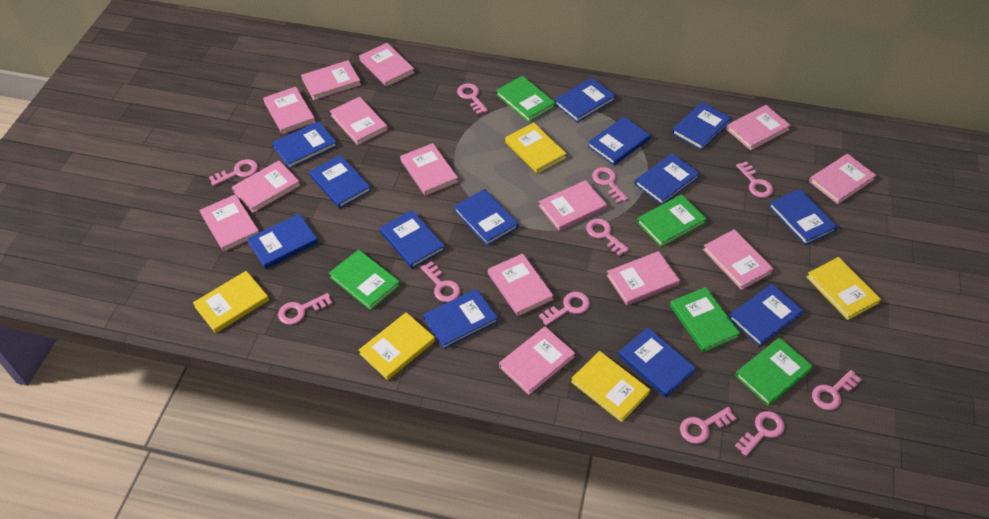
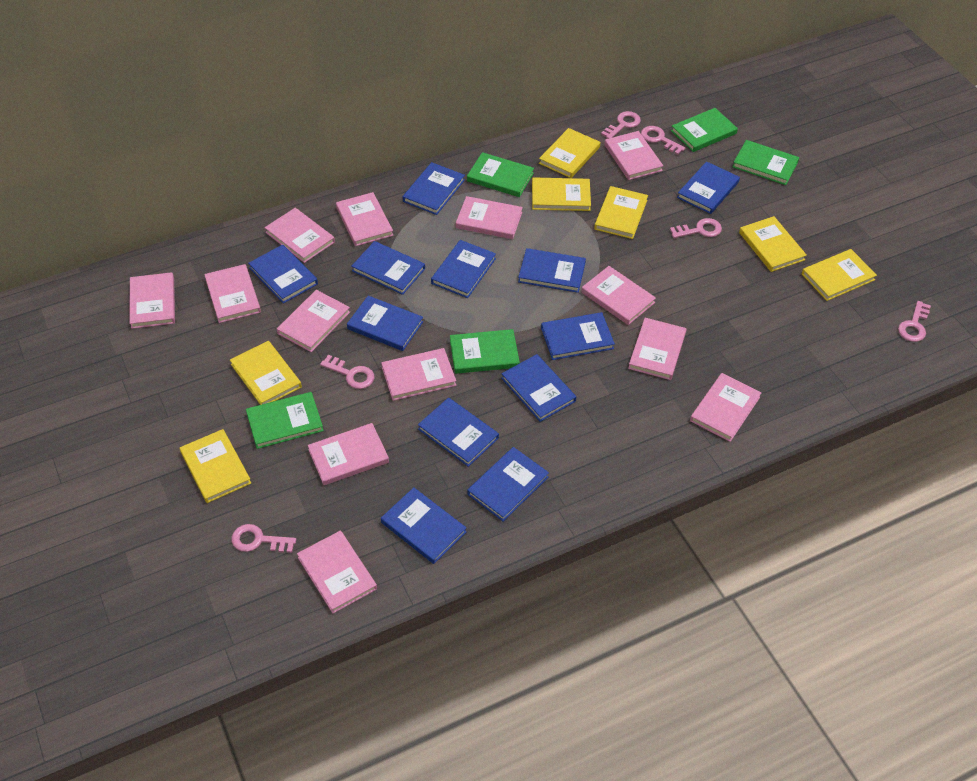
blue book: [247,214,318,269] [272,121,337,169] [309,155,371,209] [380,210,445,269] [423,289,498,349] [454,189,519,246] [554,78,616,123] [587,117,651,166] [618,328,696,397] [634,153,700,205] [672,102,732,150] [729,284,804,346] [769,189,838,245] = 13 -> [248,245,318,304] [347,296,423,351] [351,241,425,295] [381,487,466,564] [403,162,465,215] [418,397,499,467] [431,240,496,298] [467,447,549,522] [501,354,576,422] [518,248,586,293] [541,312,615,360] [677,161,740,214] = 12
pink book: [200,194,259,252] [232,161,301,213] [263,87,316,134] [301,60,361,100] [330,97,388,145] [359,43,415,87] [400,143,458,196] [488,253,554,316] [499,327,575,395] [539,180,607,231] [606,251,680,305] [703,229,774,290] [726,105,791,151] [809,154,877,204] = 14 -> [129,272,175,329] [204,264,261,323] [265,208,335,263] [277,290,350,352] [297,531,377,614] [308,423,389,485] [336,192,393,246] [381,348,456,401] [456,196,523,239] [581,266,656,325] [604,131,663,180] [628,318,687,380] [690,373,761,442] = 13
pink key: [209,159,258,186] [278,293,333,325] [421,261,460,302] [457,83,488,114] [539,292,590,326] [586,219,629,256] [592,167,628,204] [680,407,737,444] [735,411,785,456] [736,161,773,198] [812,370,862,410] = 11 -> [231,524,296,553] [320,355,375,389] [601,111,641,139] [641,126,685,155] [670,218,722,238] [898,301,931,342] = 6
yellow book: [193,271,269,333] [359,312,435,380] [505,123,567,174] [571,351,650,422] [806,257,881,320] = 5 -> [180,429,251,503] [230,341,302,405] [532,177,591,211] [539,128,600,178] [594,186,648,239] [739,216,807,272] [802,249,877,301] = 7

